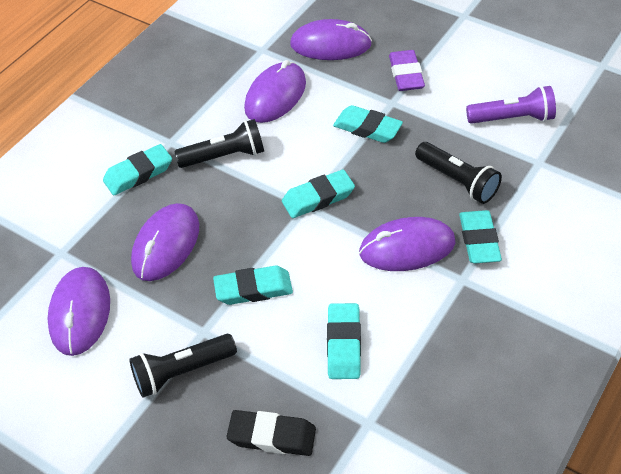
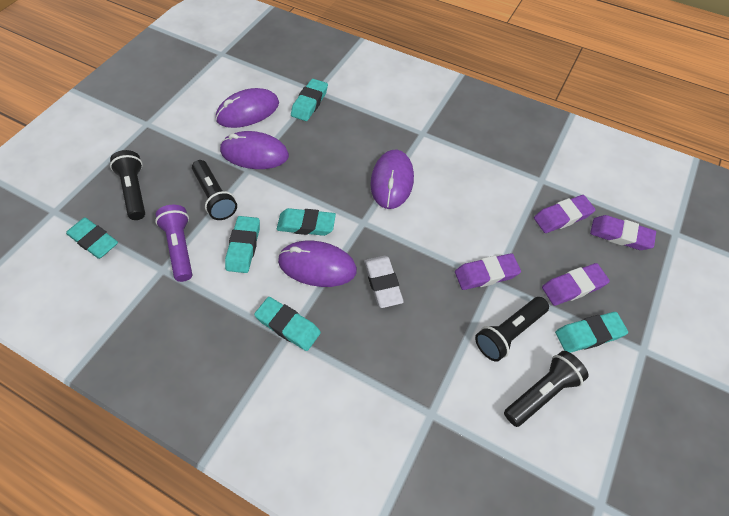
black eraser: [227,410,316,456] = 1 -> none = 0
black flashlight: [129,334,237,398] [174,119,264,168] [415,142,502,204] = 3 -> [110,150,145,220] [192,160,237,220] [475,297,549,362] [504,351,589,427] = 4
purple eraser: [389,50,425,91] = 1 -> [455,253,521,290] [534,195,595,233] [542,263,610,306] [590,215,656,250] = 4
purple mouse: [48,267,110,356] [131,203,199,281] [244,60,306,123] [290,19,372,60] [359,217,455,271] = 5 -> [216,88,279,128] [220,131,289,169] [278,241,357,287] [370,150,414,209] = 4
white eraser: none = 0 -> [364,256,404,308] = 1

